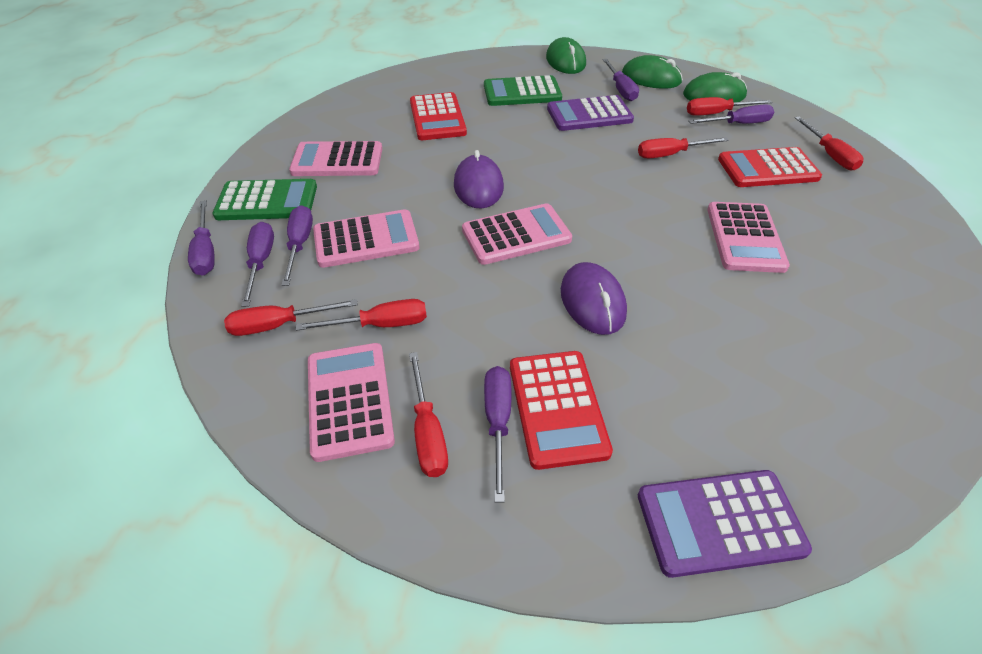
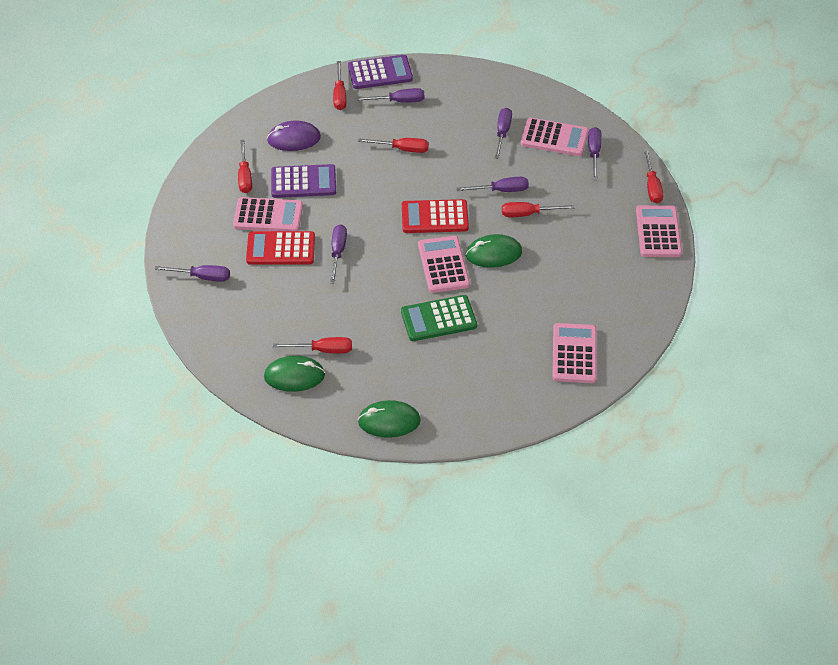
green calculator: [212,179,317,220] [484,75,562,106] = 2 -> [401,295,477,341] = 1
purple mouse: [454,150,504,209] [561,262,627,335] = 2 -> [267,121,321,151] = 1
red calculator: [410,92,467,140] [510,351,613,470] [718,147,822,187] = 3 -> [246,231,315,265] [402,199,469,233] = 2

